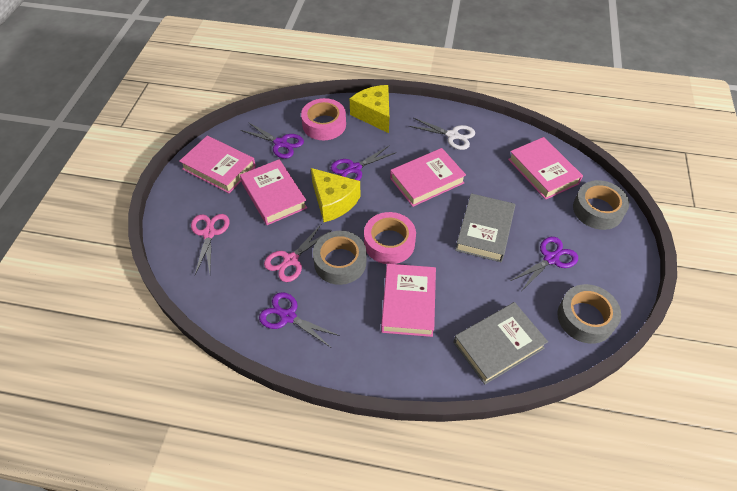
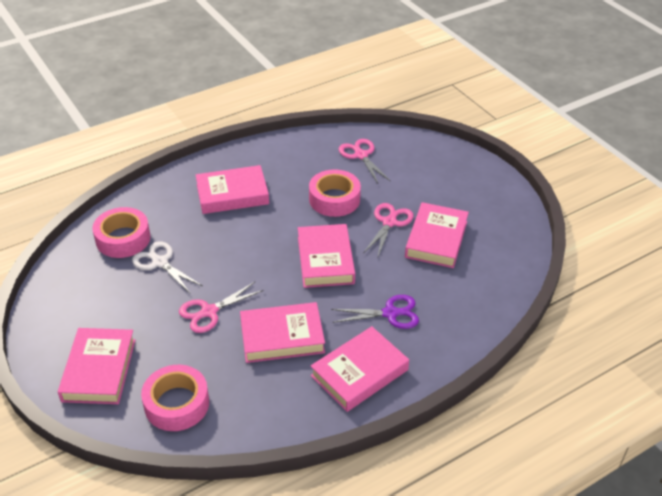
grey book: [453,302,548,384] [455,193,515,262] = 2 -> none = 0
grey tape: [313,231,366,285] [558,284,621,344] [573,180,629,230] = 3 -> none = 0
pink book: [179,136,256,193] [240,159,307,225] [381,264,436,337] [390,148,466,207] [508,137,583,200] = 5 -> [58,328,135,404] [196,165,269,214] [240,302,325,363] [298,224,355,288] [311,326,409,412] [405,202,469,268] = 6
pink scissors: [191,214,230,275] [264,225,332,282] = 2 -> [179,282,264,333] [339,139,391,183] [364,203,414,256] = 3
pink tape: [301,98,346,140] [364,212,416,264] = 2 -> [92,207,151,258] [141,365,209,431] [309,169,361,217] = 3
purple scissors: [241,122,304,159] [259,292,340,347] [331,146,397,181] [510,237,578,290] = 4 -> [331,295,419,329] = 1
yellow cheese: [311,168,361,222] [350,85,389,133] = 2 -> none = 0

